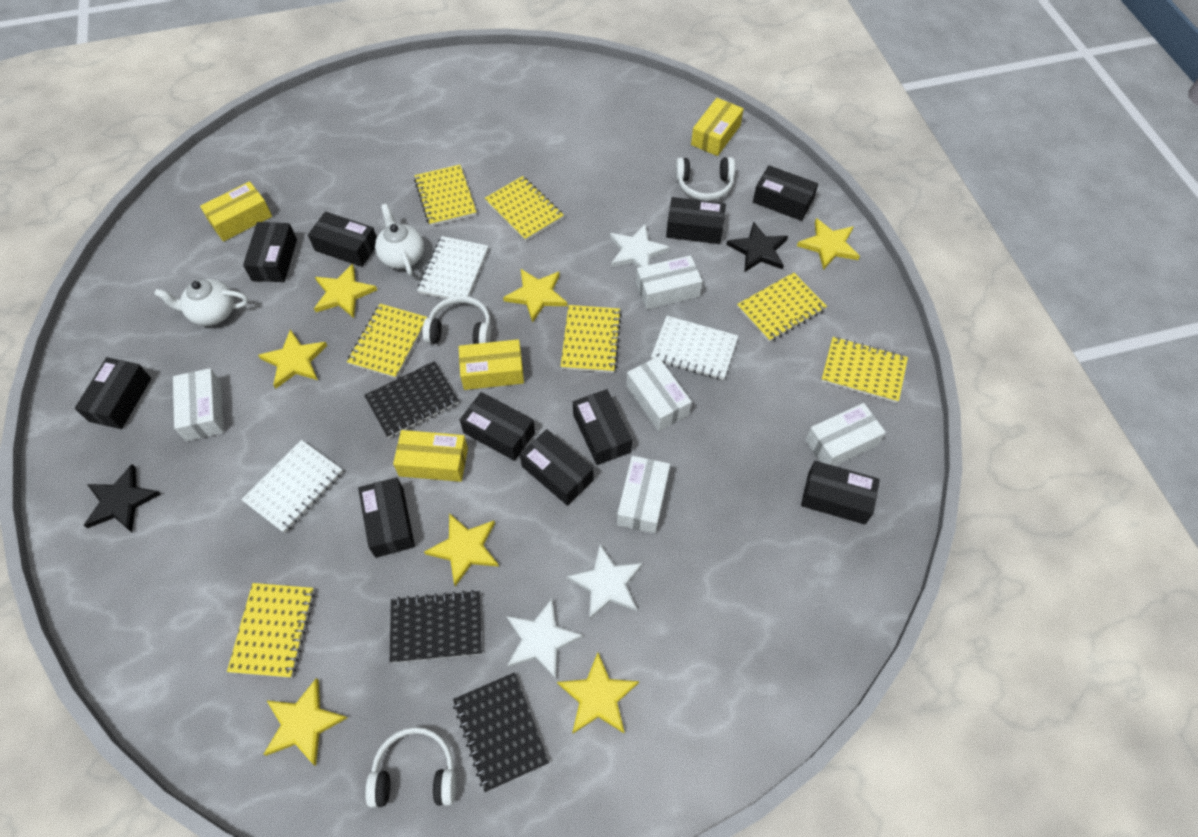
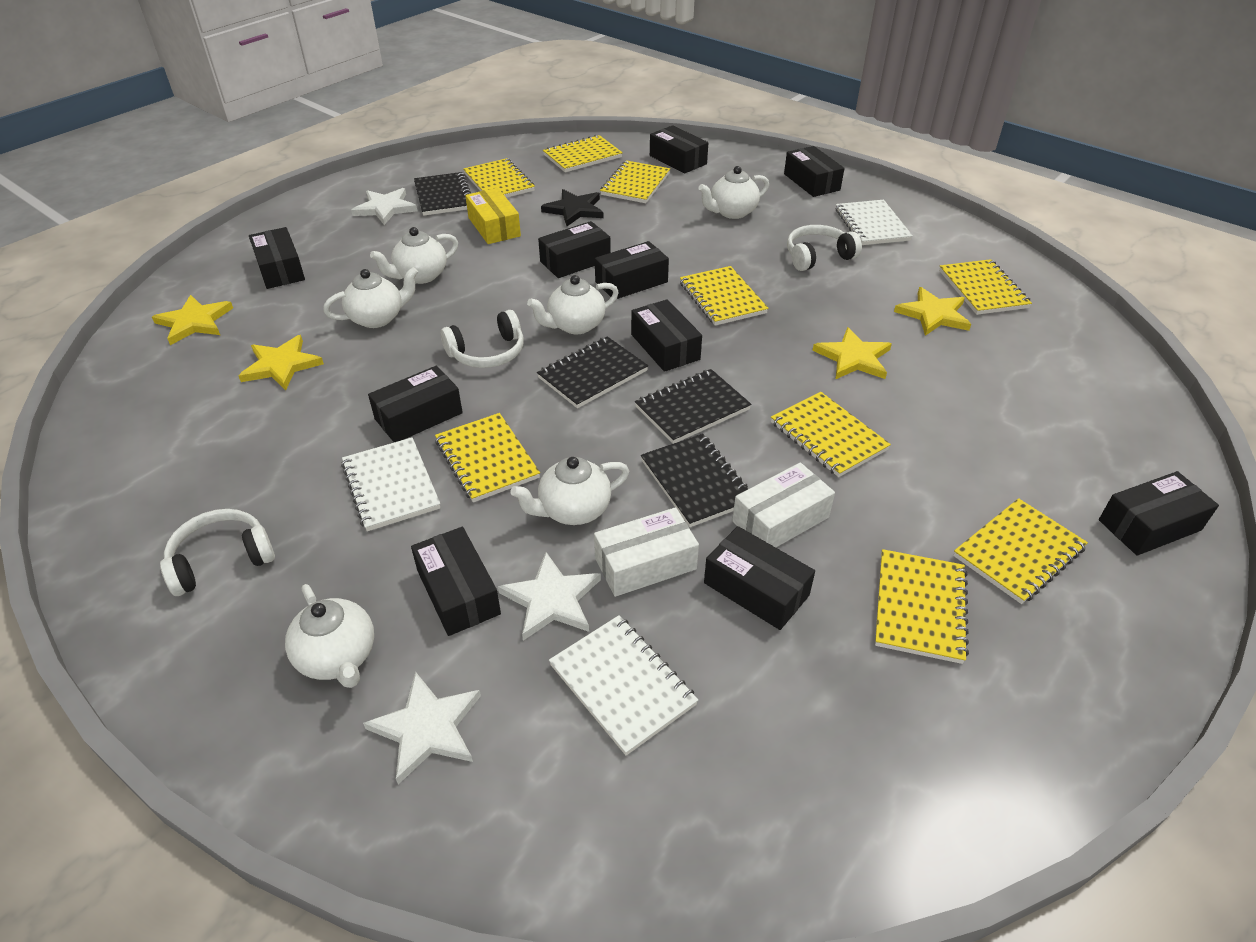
black notebook: [364,361,459,438] [390,590,482,663] [453,672,549,792] = 3 -> [414,172,471,216] [537,336,648,408] [635,369,751,444] [641,434,748,527] = 4
black star: [84,464,161,532] [726,221,788,272] = 2 -> [541,189,604,226] = 1
white box: [173,368,224,441] [617,456,670,534] [626,357,692,431] [636,255,702,309] [805,403,886,466] = 5 -> [594,507,699,597] [732,462,835,547] = 2
white teapot: [154,279,248,326] [375,204,424,276] = 2 -> [285,584,374,688] [323,267,418,328] [370,227,458,284] [510,457,629,525] [527,275,619,334] [698,166,769,219] = 6
yellow box: [200,181,272,242] [393,430,468,482] [459,339,524,390] [691,98,744,156] = 4 -> [465,188,521,244] = 1
yellow notebook: [227,583,315,678] [347,304,427,379] [414,165,477,226] [485,176,564,241] [561,305,622,373] [737,273,827,342] [821,337,908,403] = 7 -> [435,413,540,502] [463,158,535,198] [543,135,623,172] [600,160,670,203] [680,266,769,326] [771,392,891,477] [875,549,969,664] [939,259,1032,315] [953,498,1088,604] = 9
yellow star: [258,329,328,389] [263,678,347,766] [314,264,377,318] [424,513,499,586] [503,269,567,323] [557,653,639,733] [797,218,860,270] = 7 -> [152,295,233,345] [238,335,324,390] [812,327,892,379] [894,287,971,336] = 4

